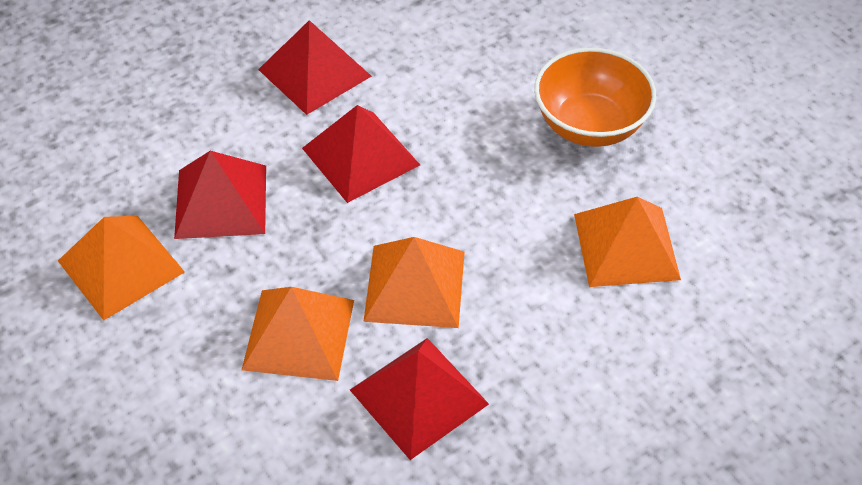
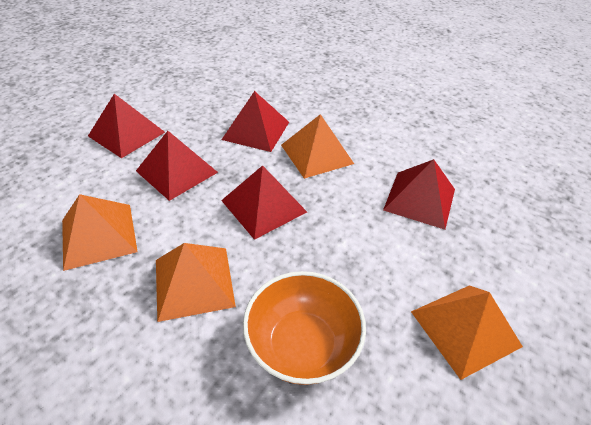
red pyramid: [174,151,266,239] [258,20,372,115] [302,105,420,203] [350,338,489,460] = 4 -> [88,94,165,158] [136,131,218,201] [221,91,289,152] [221,165,307,240] [383,159,455,230] = 5

